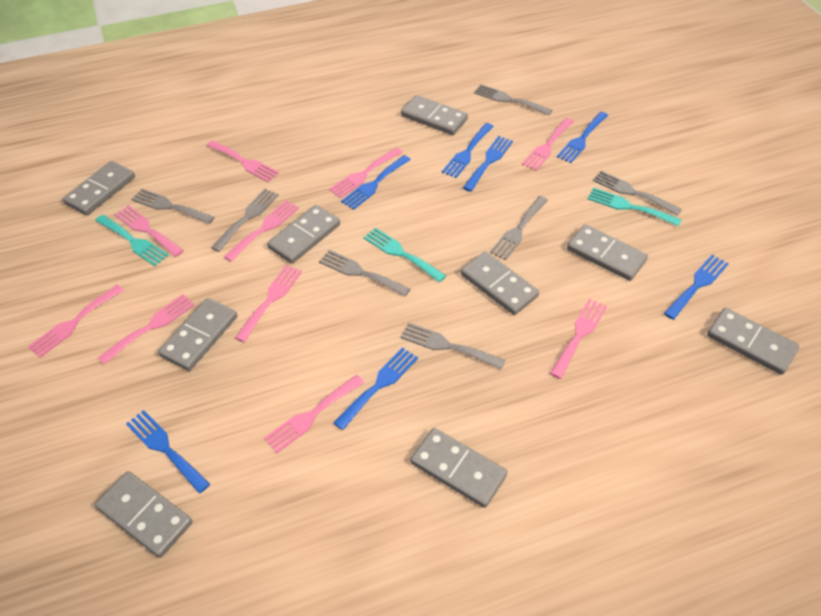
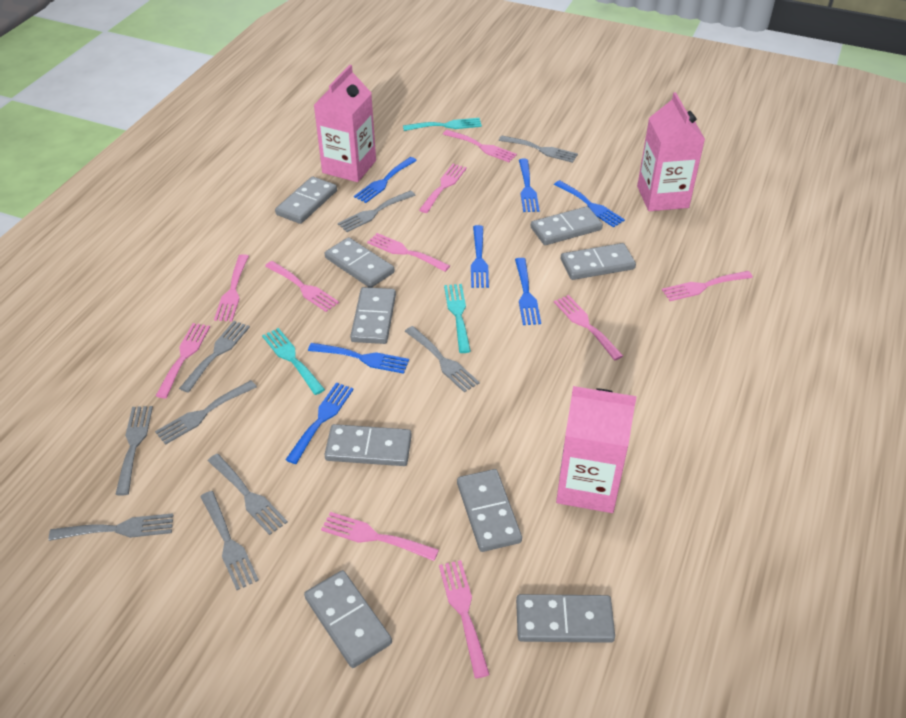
grey fork: [131,189,215,224] [211,189,279,252] [319,250,410,297] [400,323,505,369] [474,84,552,116] [490,196,548,260] [593,171,682,216] = 7 -> [49,513,173,541] [115,406,153,496] [155,380,257,445] [179,321,250,393] [200,491,259,590] [208,454,288,535] [338,191,416,232] [405,326,480,393] [499,136,578,163] = 9
pink carton: none = 0 -> [314,65,376,182] [556,386,637,513] [637,92,705,211] = 3

